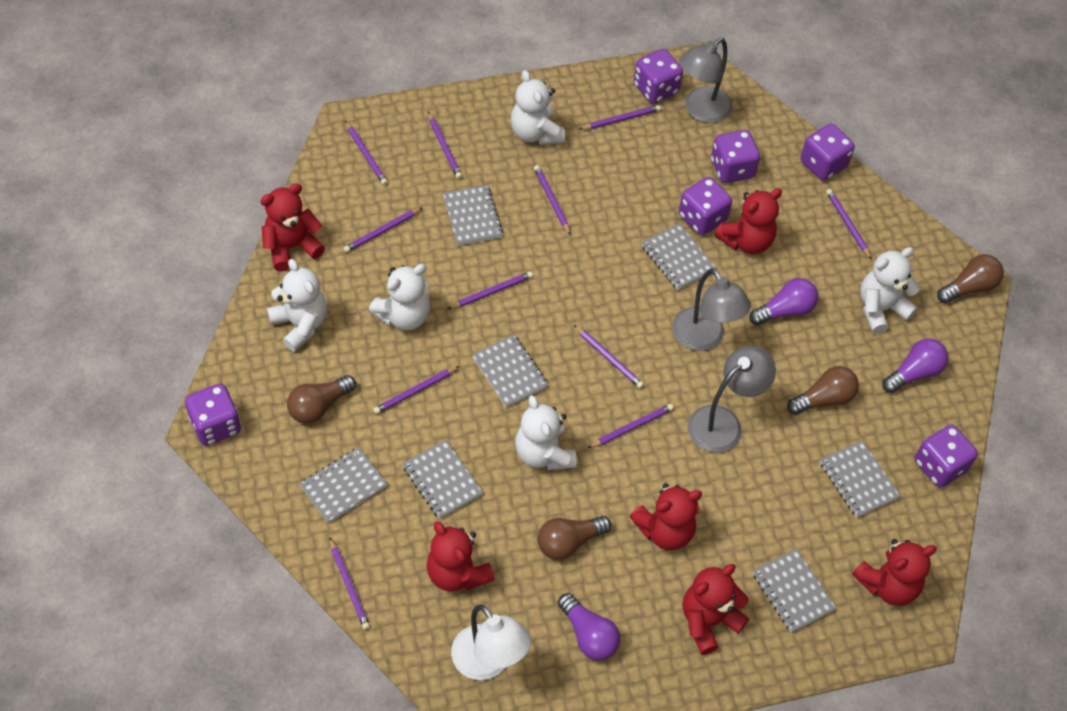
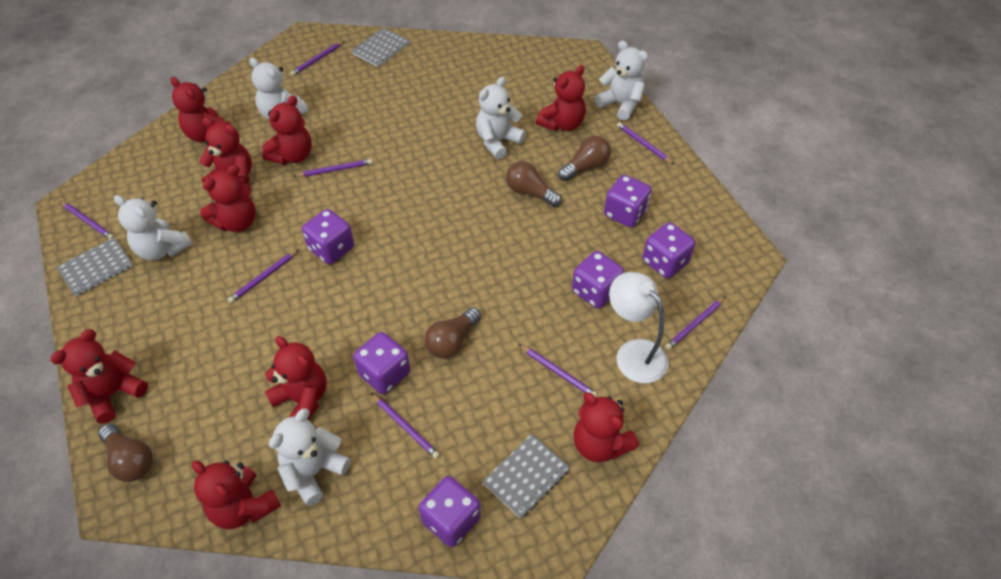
grey lamp: [672,268,751,351] [679,38,733,123] [688,346,776,452] = 3 -> none = 0
grey notebook: [300,447,388,523] [402,439,483,519] [443,185,503,246] [472,334,549,407] [642,223,716,290] [753,548,837,633] [820,440,900,518] = 7 -> [57,237,133,296] [352,28,410,67] [482,434,570,519] = 3
purple light bulb: [558,593,620,661] [749,278,818,326] [883,339,948,393] = 3 -> none = 0
purple pencil: [329,537,370,630] [344,207,423,252] [345,121,388,185] [373,366,459,414] [428,112,462,179] [448,271,533,309] [534,165,571,236] [574,325,644,388] [580,105,661,130] [588,404,674,448] [826,189,872,260] = 11 -> [60,201,115,239] [227,249,299,303] [290,41,344,76] [294,159,373,177] [371,393,440,459] [518,344,598,397] [617,122,675,165] [665,297,726,350] = 8
red teddy bear: [260,184,325,272] [426,522,495,592] [630,483,702,550] [683,564,749,655] [714,188,782,254] [852,539,937,605] = 6 -> [51,329,148,424] [171,77,231,142] [192,461,281,529] [199,118,252,185] [200,165,256,232] [262,95,312,165] [265,336,327,420] [536,65,586,131] [574,392,639,462] = 9

